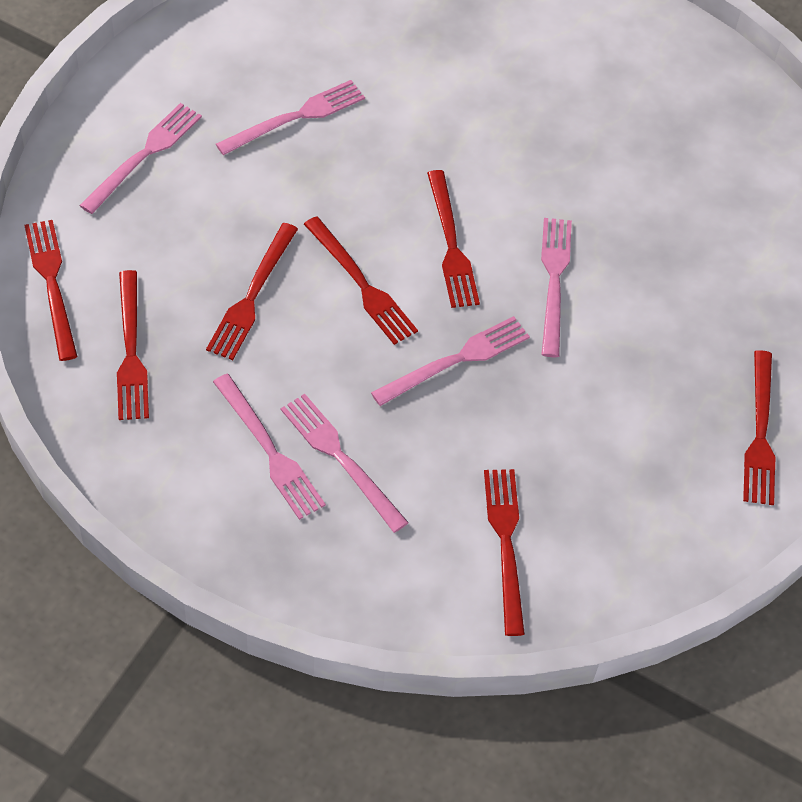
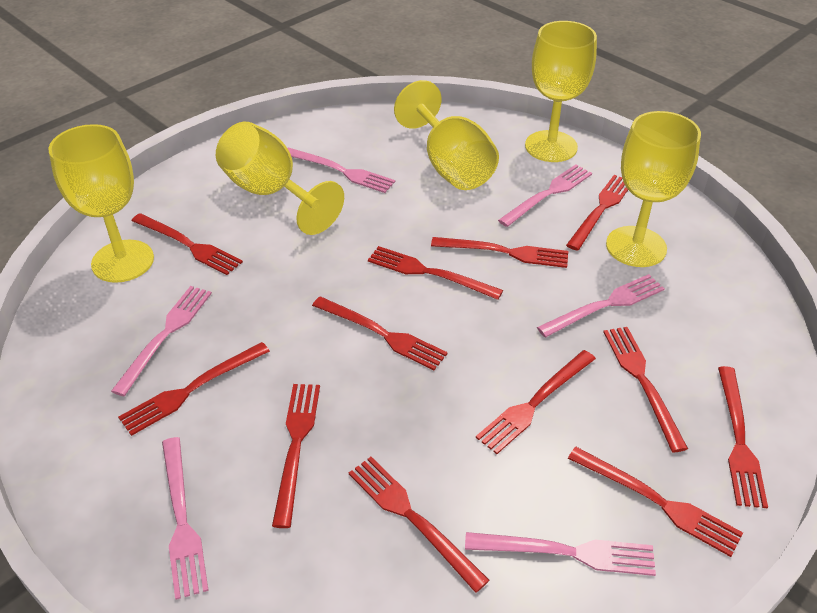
red fork: [24,220,78,361] [117,270,149,420] [206,223,298,360] [304,216,418,345] [427,170,480,308] [484,469,525,636] [743,350,775,505] = 7 -> [118,342,270,436] [131,213,243,275] [272,384,320,528] [312,296,448,370] [349,457,490,593] [368,246,503,300] [431,237,568,268] [476,350,596,454] [566,175,628,251] [568,447,743,557] [603,327,688,452] [718,366,768,508] = 12
yellow goblet: none = 0 -> [48,124,154,283] [216,122,344,235] [394,80,499,190] [525,21,597,162] [606,111,701,267] = 5

